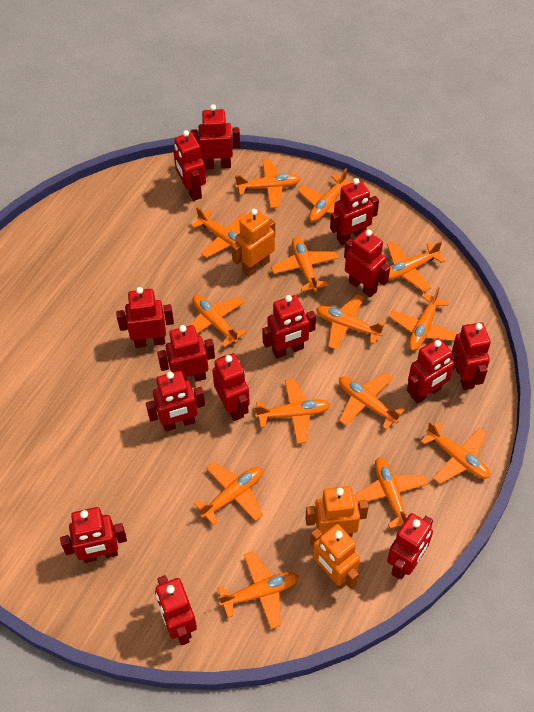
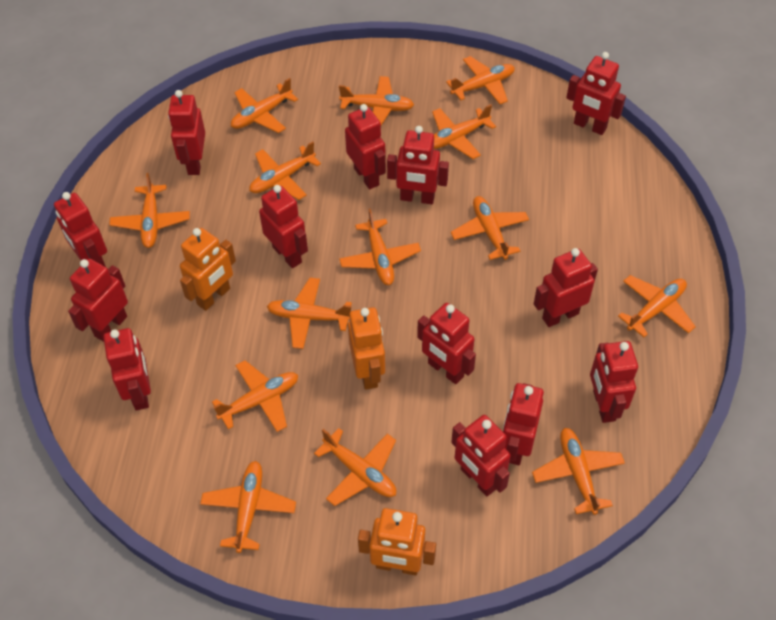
red robot: [60,507,127,563] [116,287,174,348] [146,371,205,432] [155,575,197,646] [157,325,215,382] [173,130,206,201] [190,104,240,169] [212,353,250,421] [262,295,316,358] [330,178,379,245] [344,229,390,297] [387,513,433,579] [407,338,459,404] [452,322,491,390] = 14 -> [54,192,107,267] [68,259,128,342] [104,328,151,411] [168,90,205,175] [259,185,308,268] [345,104,386,189] [387,126,449,204] [417,303,476,384] [451,415,511,496] [503,383,544,465] [534,248,598,327] [566,52,626,135] [590,341,638,423] = 13

